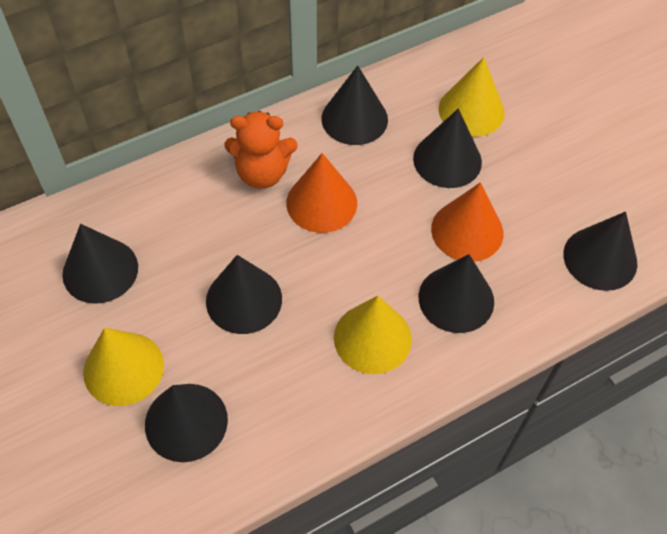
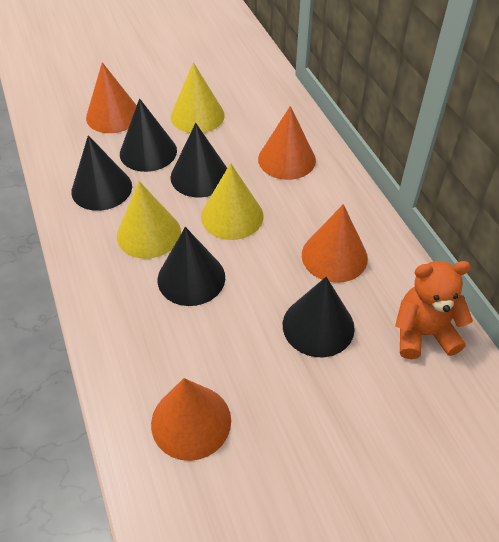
black cone: [62,224,138,304] [145,384,228,462] [206,255,282,334] [322,65,388,145] [413,108,482,188] [418,254,494,333] [563,211,637,291] = 7 -> [71,135,132,211] [120,98,177,172] [158,227,225,306] [170,123,227,198] [283,277,355,357] = 5
orange cone: [286,153,357,233] [431,182,503,262] = 2 -> [86,62,137,133] [151,378,231,461] [258,106,316,180] [302,204,368,283] = 4

